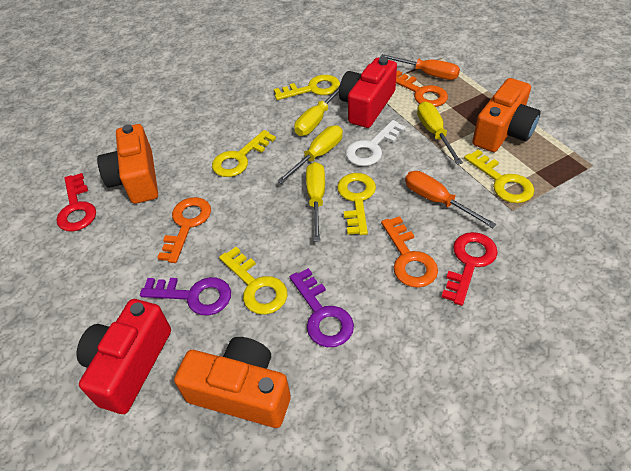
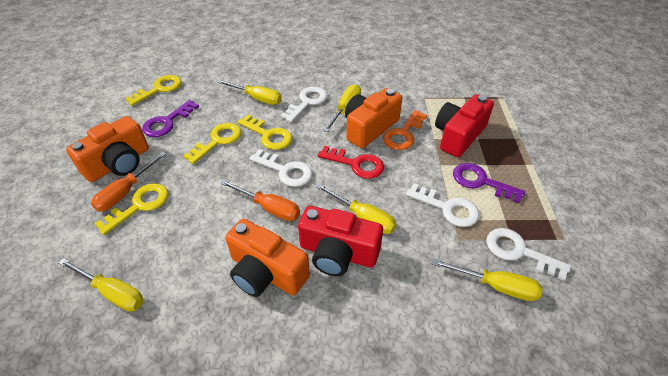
orange key: [157,197,211,263] [381,216,438,288] [396,71,448,107] = 3 -> [383,110,427,150] = 1
red key: [57,173,96,232] [441,232,498,306] = 2 -> [318,146,384,179] = 1
white key: [346,120,406,166] = 1 -> [249,149,312,187] [280,87,328,122] [406,183,479,227] [486,228,571,281] = 4
yellow key: [212,130,276,177] [219,247,287,315] [274,75,340,100] [337,173,376,235] [464,150,534,203] = 5 -> [94,183,169,235] [125,75,182,106] [183,123,241,164] [238,114,292,150] = 4
yellow screwdriver: [277,125,343,184] [294,85,340,136] [306,162,325,242] [417,102,463,165] = 4 -> [59,258,144,312] [217,80,282,105] [316,183,396,234] [323,84,361,132] [432,259,543,301] = 5

